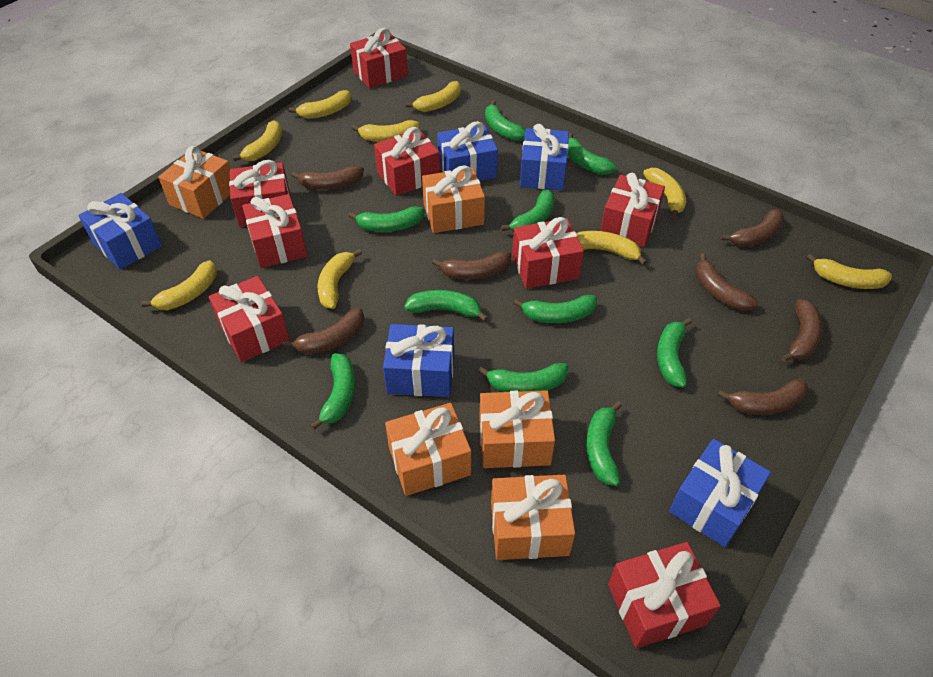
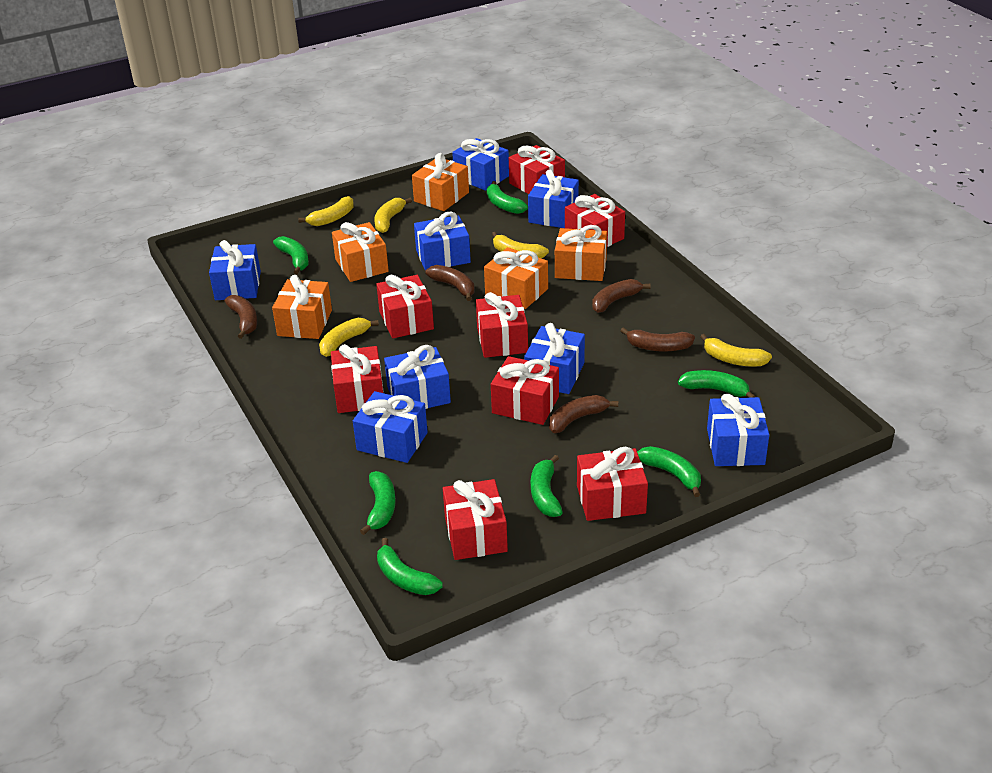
blue gift: [78,193,162,270] [383,324,454,397] [437,121,498,181] [520,124,569,191] [669,439,771,547] = 5 -> [209,240,261,300] [353,391,428,463] [384,345,451,409] [414,212,471,271] [452,138,509,191] [524,323,585,394] [528,170,579,228] [707,394,769,466] = 8
brown banana: [283,308,364,354] [291,165,364,189] [432,251,511,279] [696,253,758,311] [718,378,808,415] [721,209,784,247] [781,299,823,362] = 7 -> [225,295,257,339] [425,265,475,301] [549,395,618,433] [592,279,651,313] [621,327,695,352] = 5
green banana: [310,353,355,430] [349,206,425,232] [404,290,488,322] [478,363,568,392] [485,100,525,141] [501,189,555,231] [513,295,597,323] [568,133,617,175] [586,401,622,486] [657,318,692,388] = 10 -> [273,236,309,274] [360,471,396,535] [377,538,443,595] [487,181,528,214] [531,455,563,517] [637,446,701,497] [678,370,756,398] = 7
yellow banana: [141,260,217,310] [232,120,282,161] [289,90,352,119] [318,249,362,309] [352,120,420,142] [406,81,461,112] [576,231,647,265] [643,168,686,219] [807,254,892,289] = 9 -> [298,196,354,226] [319,318,379,357] [374,198,412,233] [492,232,549,259] [700,334,772,367] = 5

